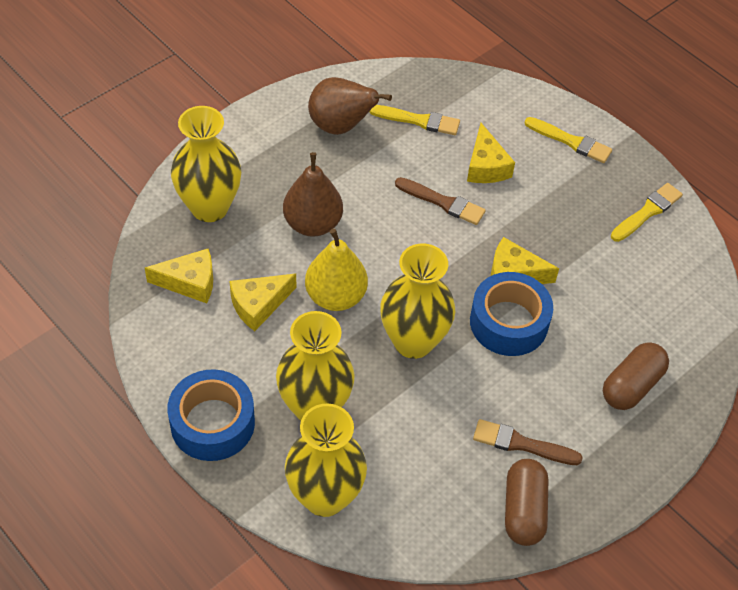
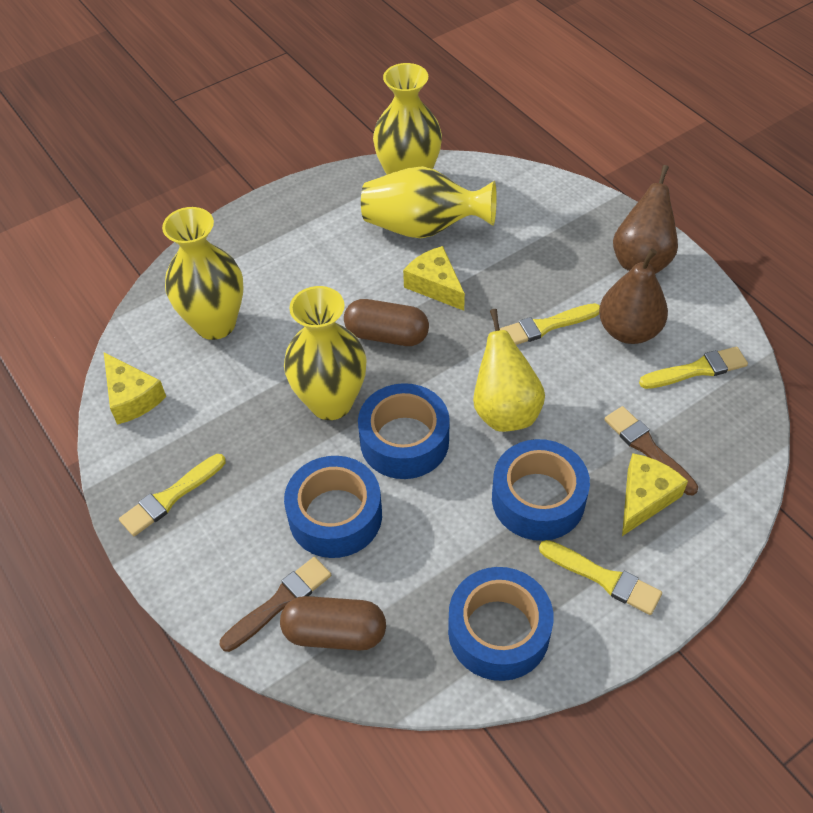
blue tape: [167,369,255,461] [470,272,553,356] = 2 -> [284,456,382,558] [358,383,450,479] [448,567,554,681] [492,439,590,541] = 4
yellow brush: [369,105,460,135] [525,117,612,163] [611,183,683,242] = 3 -> [119,454,226,536] [500,303,600,345] [539,540,662,615] [639,347,748,389] = 4
yellow cheese: [145,249,213,303] [229,274,296,331] [467,123,515,183] [491,237,559,284] = 4 -> [104,352,166,425] [403,246,465,311] [622,453,688,536] = 3

